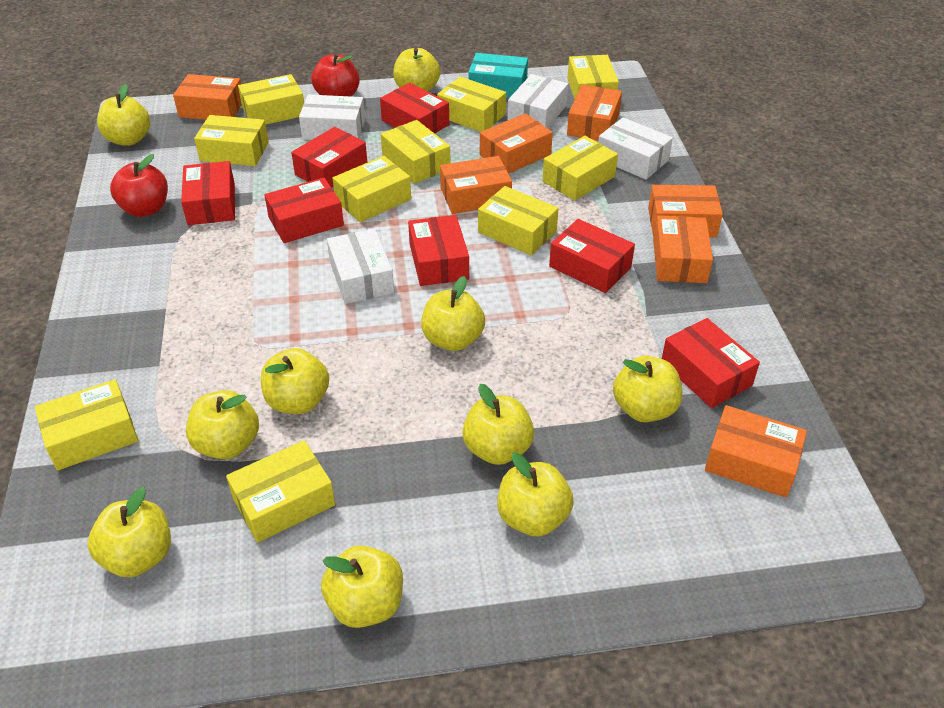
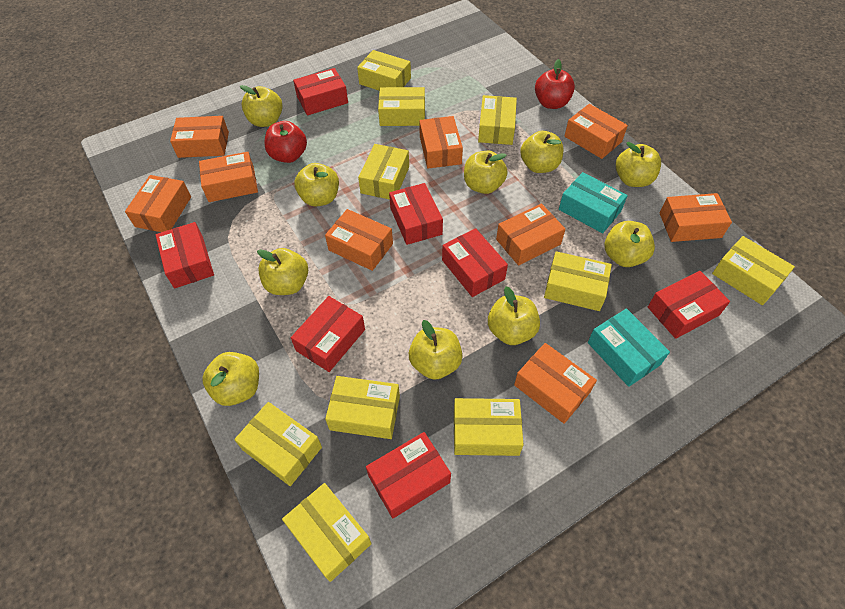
orange box: [173,74,242,120] [440,156,512,214] [480,113,553,174] [567,85,622,141] [648,185,723,238] [653,215,713,283] [705,405,807,498] = 7 -> [125,175,191,232] [170,116,229,158] [199,152,258,202] [325,209,393,271] [419,116,463,169] [496,203,565,266] [514,343,597,424] [564,104,628,159] [659,193,732,242] = 9
turquoise box: [468,53,528,98] = 1 -> [559,172,628,233] [588,309,670,387] = 2
white box: [299,94,365,140] [327,229,394,304] [507,74,568,128] [598,118,673,180] = 4 -> none = 0

